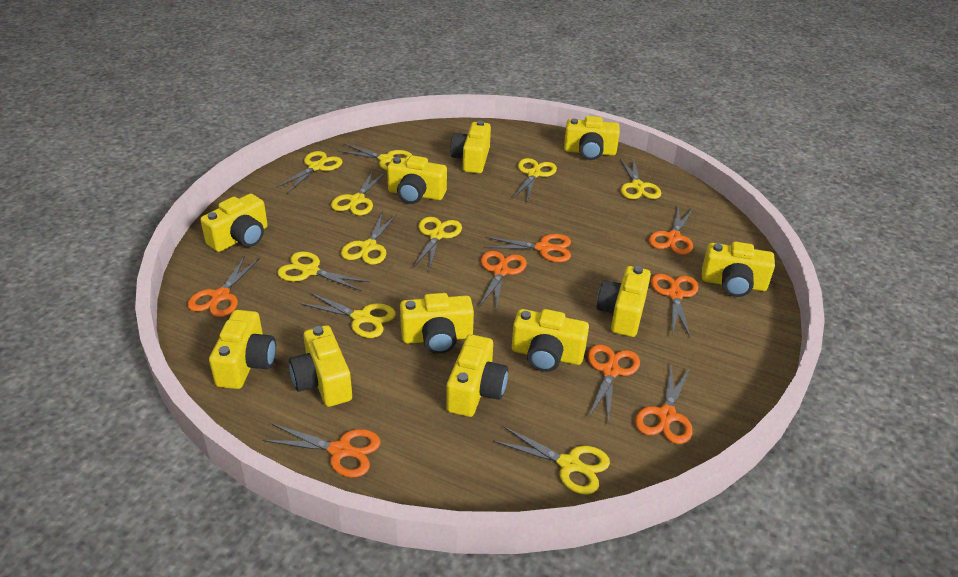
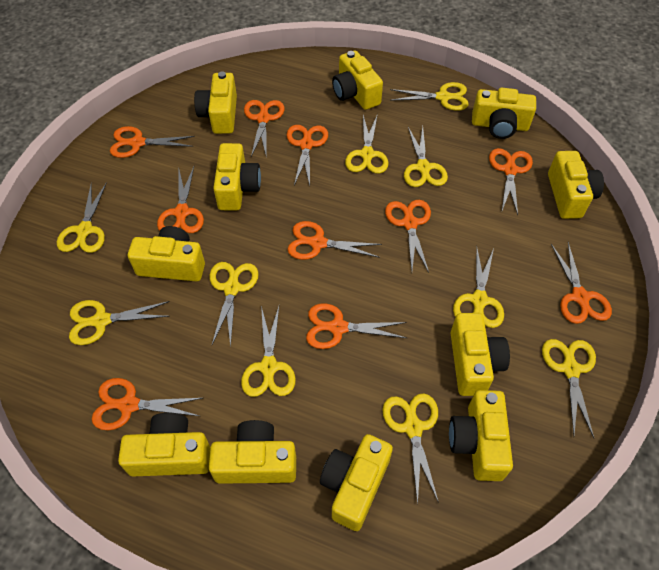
orange scissors: [187,256,260,317] [262,423,380,478] [479,251,527,309] [484,234,571,262] [587,344,640,424] [635,364,692,444] [649,206,694,255] [651,274,698,337] = 8 -> [92,378,203,430] [110,126,195,158] [157,167,204,233] [244,100,285,158] [286,125,328,185] [287,221,382,260] [306,304,407,349] [385,200,431,273] [489,148,533,215] [551,242,612,324] = 10

